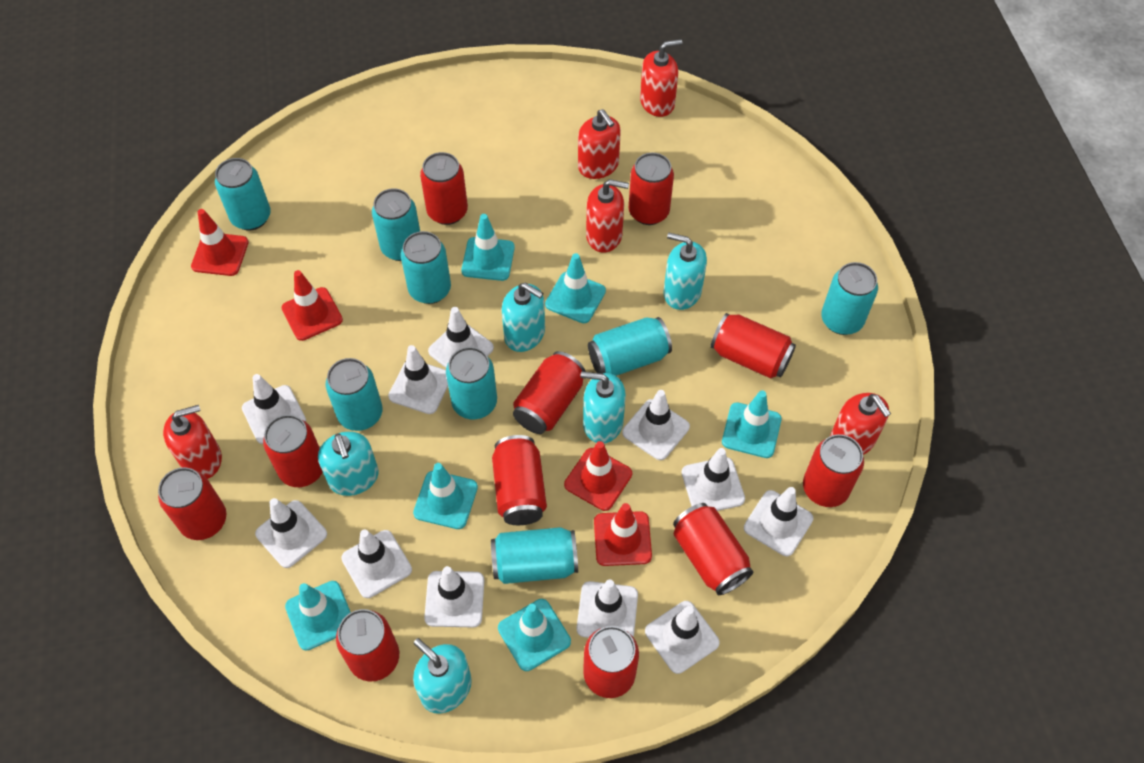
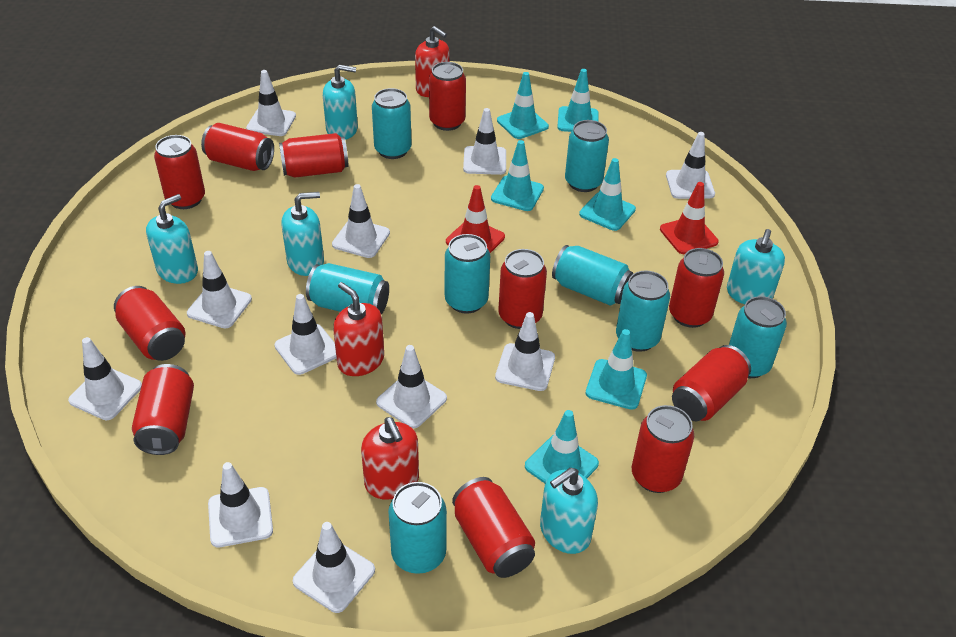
red soap dispenser: [163,405,222,479] [578,109,621,179] [586,179,629,253] [640,39,682,117] [830,393,891,455] = 5 -> [333,282,384,376] [361,417,419,500] [415,26,449,97] = 3
red traffic cone: [191,209,249,276] [282,270,343,341] [564,441,632,511] [594,503,652,566] = 4 -> [446,185,505,253] [660,182,719,254] = 2

